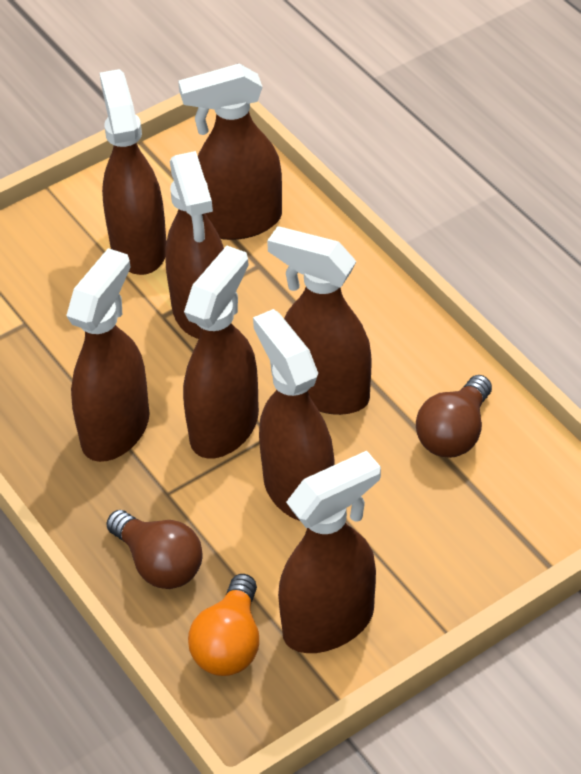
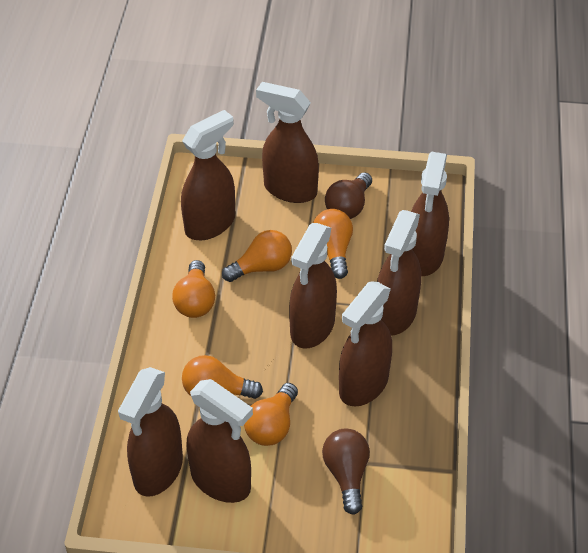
orange light bulb: [188,574,259,676] = 1 -> [172,260,215,318] [182,355,263,399] [222,230,292,282] [244,383,298,446] [313,209,353,279] = 5

